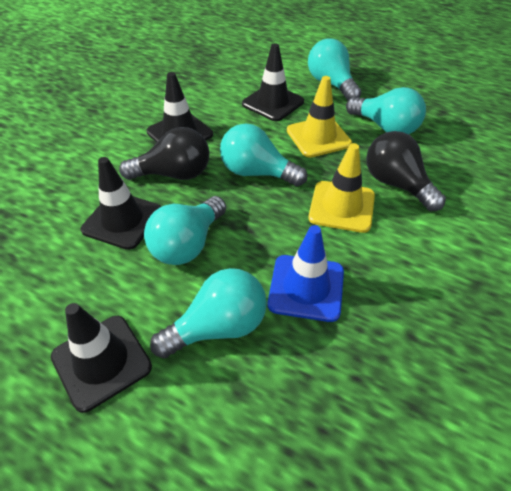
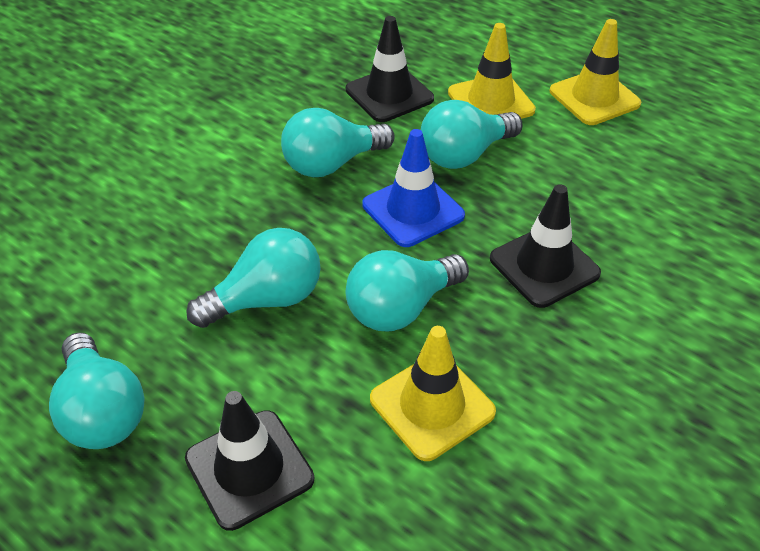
black light bulb: [119,127,209,180] [366,131,446,211] = 2 -> none = 0
black traffic cone: [51,303,152,413] [81,157,161,250] [146,72,213,143] [242,43,304,121] = 4 -> [185,391,314,531] [346,16,434,122] [490,184,601,308] = 3
yellow traffic cone: [287,76,352,158] [308,143,375,233] = 2 -> [370,326,496,461] [448,23,536,119] [550,19,641,125] = 3

